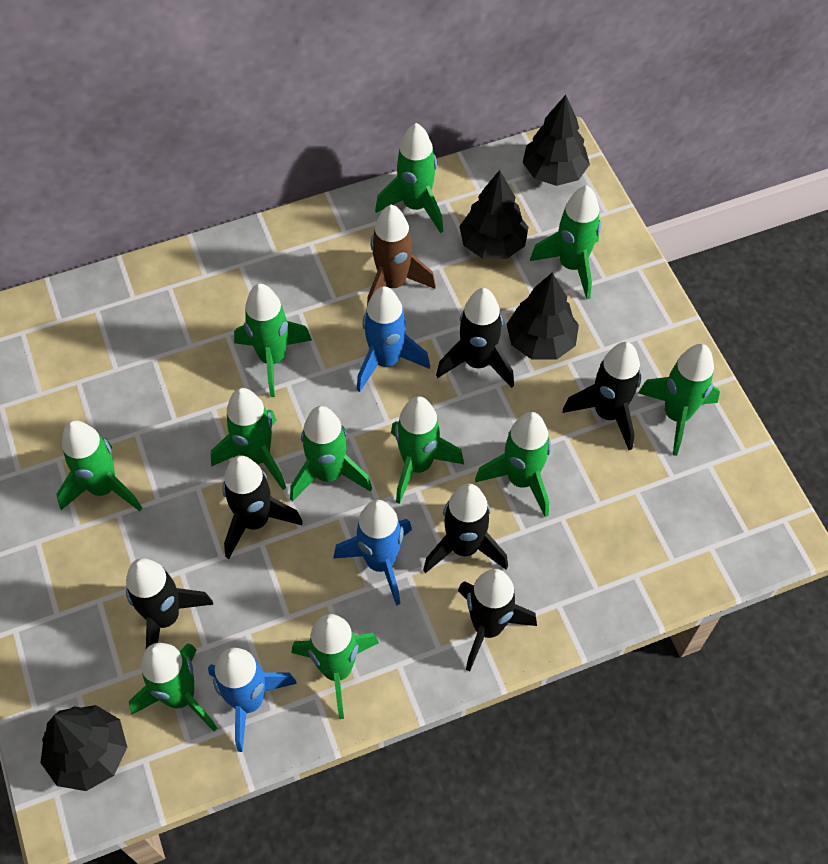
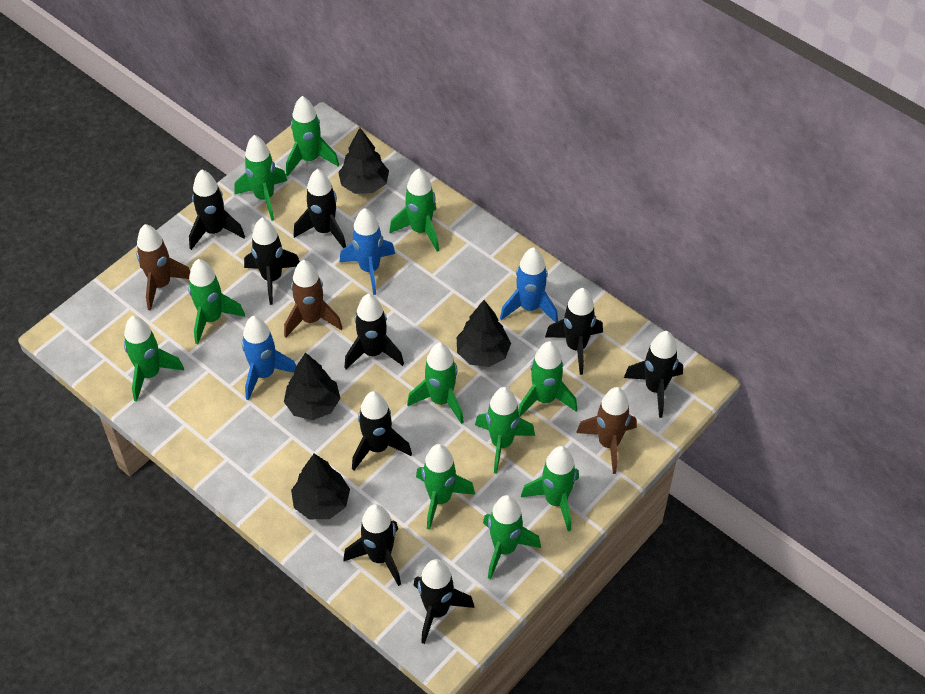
black rocket: [126,558,214,649] [222,456,303,559] [423,484,508,573] [436,288,514,388] [458,569,537,671] [563,342,641,450] = 6 -> [189,169,245,250] [244,218,300,305] [293,169,346,249] [344,294,404,369] [344,504,401,586] [352,391,412,470] [413,559,474,644] [545,288,603,375] [624,331,683,418] = 9
brown rocket: [367,204,436,305] = 1 -> [136,224,190,311] [284,260,342,338] [576,387,637,474] = 3

